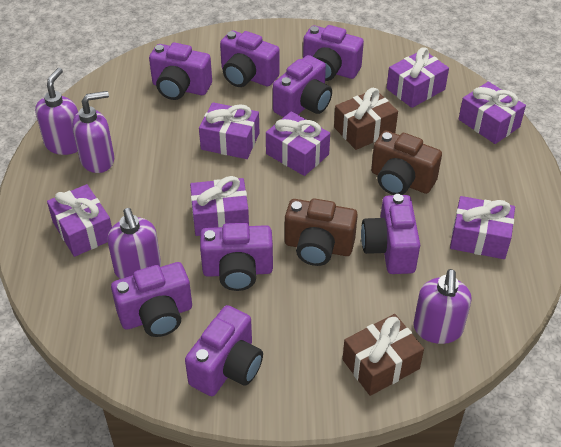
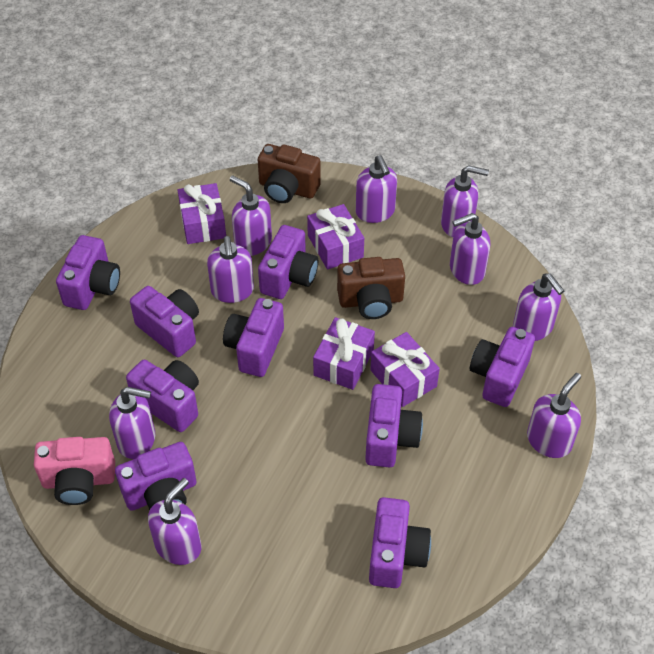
brown gift: [334,88,398,150] [343,314,424,396] = 2 -> none = 0
pink camera: none = 0 -> [34,437,115,505] = 1
purple camera: [111,262,192,337] [149,43,212,100] [185,305,263,396] [200,223,273,291] [220,31,280,87] [273,55,332,117] [303,25,364,81] [361,194,420,274] = 8 -> [56,235,120,310] [115,442,197,511] [126,360,199,432] [130,286,199,357] [223,298,284,377] [258,225,318,299] [365,384,423,468] [369,497,431,588] [470,327,535,407] = 9
purple gift: [47,184,112,257] [190,176,249,236] [199,102,259,159] [266,111,330,176] [387,47,449,108] [450,196,515,259] [459,81,526,144] = 7 -> [178,183,226,244] [307,204,364,270] [313,317,375,390] [370,332,440,407] = 4
purple soap dispenser: [35,68,78,155] [72,91,114,173] [107,208,161,279] [413,269,471,344] = 4 -> [109,387,155,459] [148,478,201,565] [207,236,254,303] [230,175,272,256] [356,155,397,223] [441,165,489,237] [450,213,490,285] [513,273,564,341] [527,373,581,458] = 9

